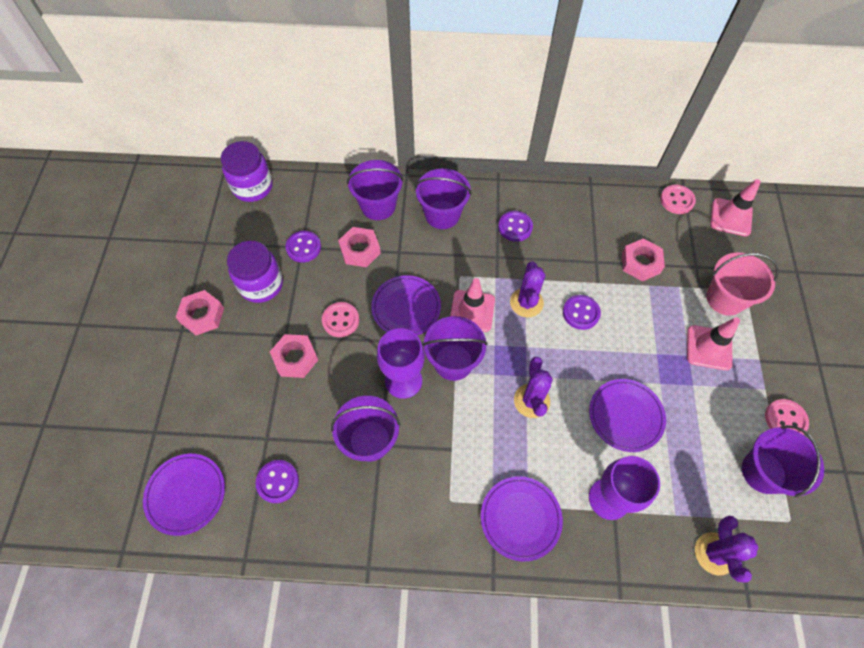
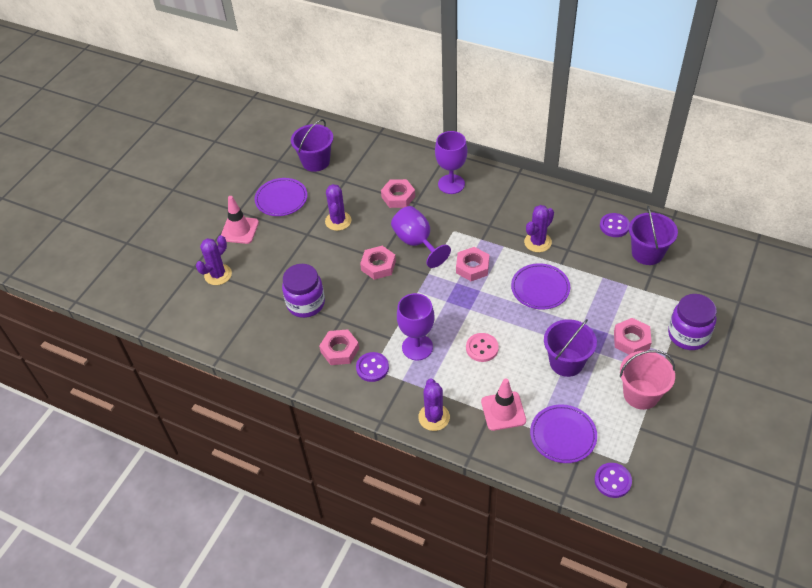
pink button: [322,302,359,337] [660,185,696,214] [765,399,809,435] = 3 -> [466,333,499,362] = 1
pink nut: [175,290,224,335] [270,334,318,378] [338,227,381,267] [622,238,665,281] = 4 -> [319,329,359,365] [360,246,396,280] [381,179,415,208] [456,247,489,281] [614,318,652,355] = 5
pink traffic cone: [450,278,495,332] [687,317,740,371] [710,179,761,236] = 3 -> [221,196,259,244] [481,378,526,431] = 2
purple bucket: [331,396,400,462] [347,160,404,220] [415,168,472,229] [423,316,487,381] [742,425,824,497] = 5 -> [291,119,333,172] [544,319,597,377] [629,206,678,265] = 3
purple button: [256,460,299,503] [285,231,321,263] [498,211,533,242] [563,295,601,330] = 4 -> [356,352,389,382] [594,463,632,498] [600,213,630,237] = 3
purple cactus: [510,261,545,317] [514,357,553,418] [695,516,758,582] = 3 -> [196,235,232,285] [325,184,352,231] [418,378,450,431] [524,205,554,252] = 4
purple goblet: [377,328,425,399] [589,456,660,520] = 2 -> [391,206,451,268] [397,293,434,360] [435,131,467,194] = 3
purple plate: [143,454,225,536] [371,275,441,335] [481,476,563,562] [589,379,666,452] = 4 -> [255,178,307,216] [511,263,570,310] [530,404,597,463] = 3

